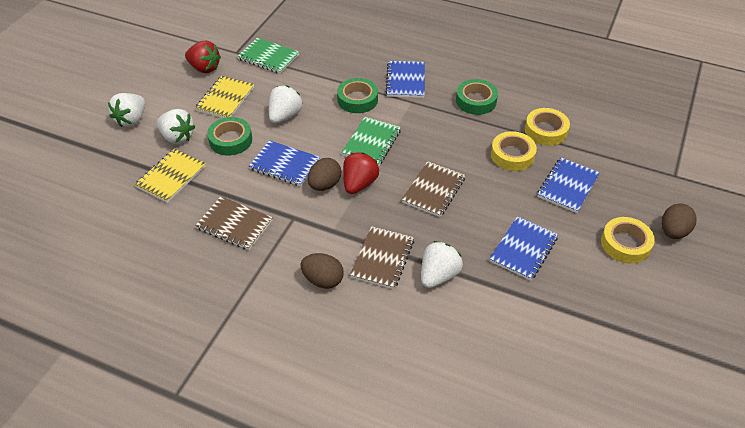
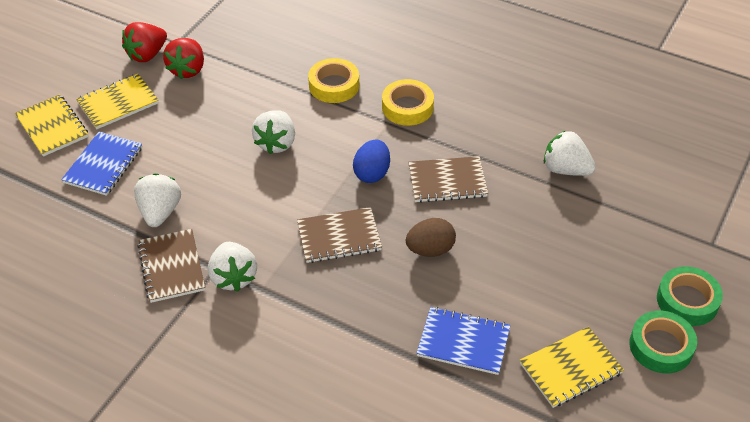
blue egg: none = 0 -> [353,139,390,183] = 1
blue notebook: [249,140,320,186] [386,61,425,98] [489,216,558,280] [537,157,600,213] = 4 -> [61,132,142,196] [417,307,511,375] = 2
brown egg: [300,253,344,289] [308,158,341,191] [661,204,697,239] = 3 -> [406,218,456,257] = 1
green notebook: [237,37,299,74] [342,117,401,166] = 2 -> none = 0
green tape: [207,117,252,156] [337,78,378,113] [456,79,498,115] = 3 -> [629,311,697,373] [657,266,723,326] = 2
yellow notebook: [134,149,206,203] [195,76,254,118] = 2 -> [15,94,88,157] [76,74,159,129] [520,327,624,408] = 3
yellow tape: [491,131,537,171] [525,108,570,146] [601,217,655,264] = 3 -> [308,58,359,103] [382,79,434,126] = 2

